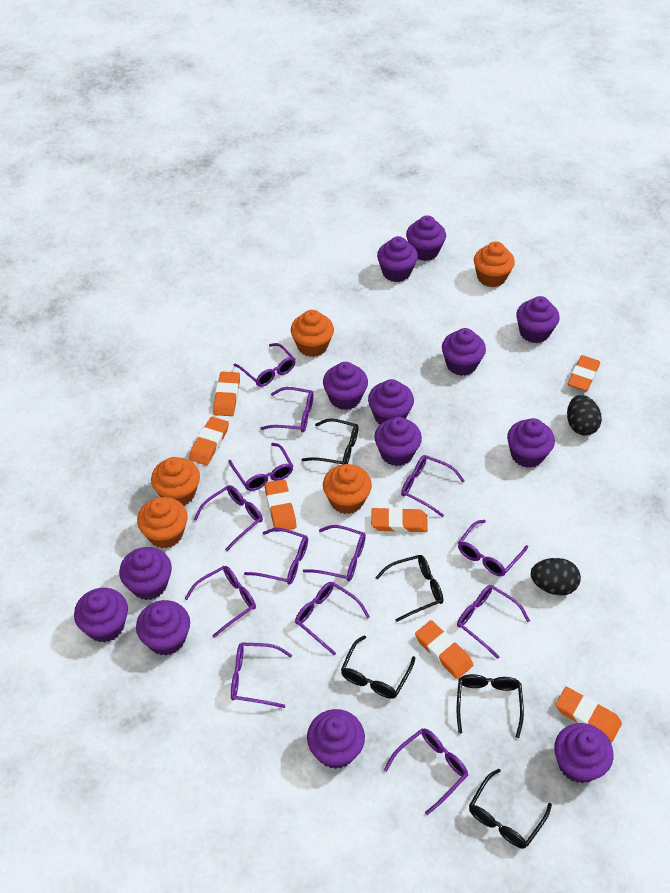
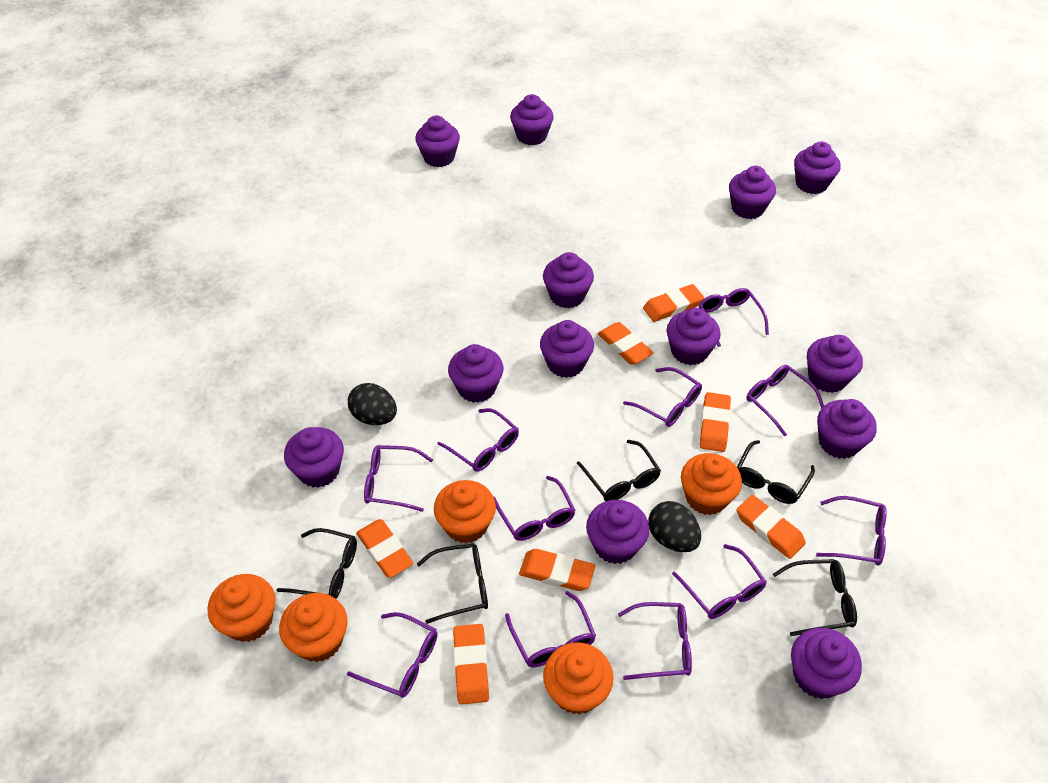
purple glasses: [184,566,256,638] [194,485,263,551] [228,443,293,491] [231,642,292,708] [233,343,296,387] [244,528,308,585] [260,387,313,433] [295,582,370,655] [303,525,366,581] [384,728,468,815] [401,455,465,517] [457,585,530,659] [458,520,528,576] = 13 -> [347,612,438,698] [364,445,433,512] [437,408,519,472] [494,476,575,541] [505,591,596,667] [618,602,692,680] [623,367,702,427] [672,544,767,619] [699,288,769,347] [746,365,824,437] [816,496,887,566] = 11

